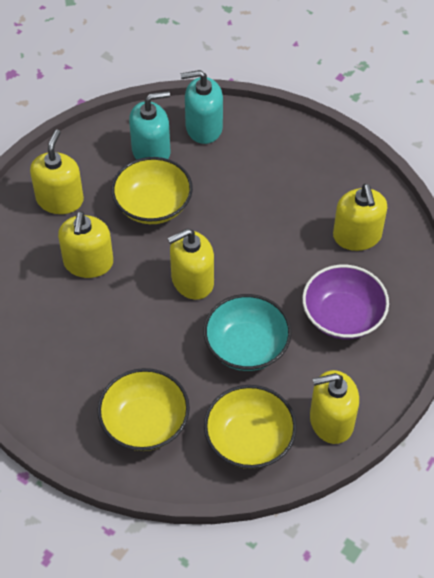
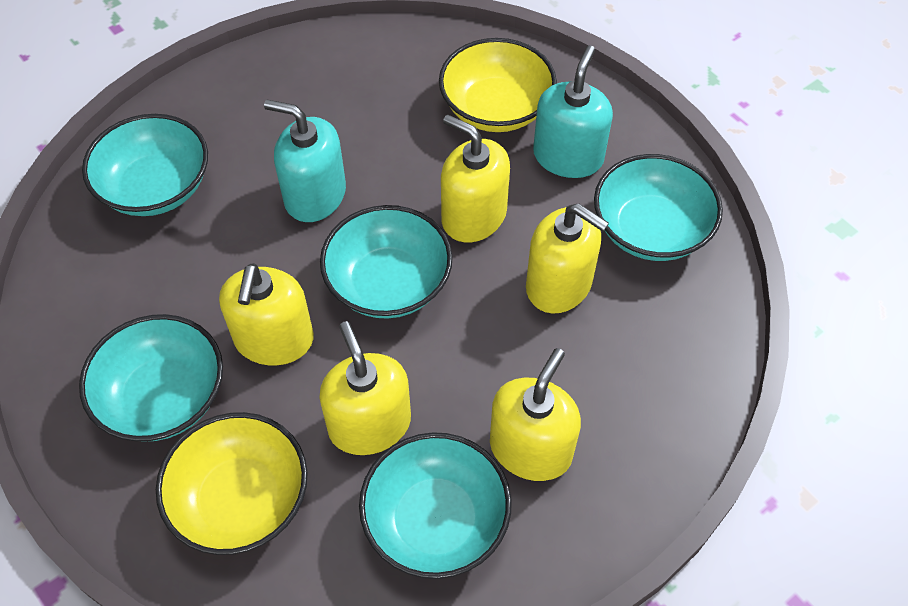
purple bowl: [302,265,389,339] = 1 -> none = 0
turquoise bowl: [203,294,292,371] = 1 -> [79,314,223,442] [82,114,208,216] [320,205,453,319] [359,432,512,579] [594,154,723,261] = 5
yellow bowl: [97,368,190,451] [111,157,193,224] [204,385,297,469] = 3 -> [156,412,308,555] [439,38,557,132] = 2

